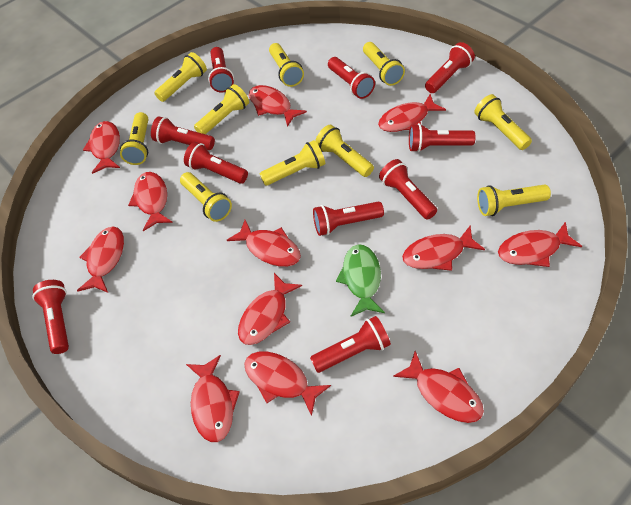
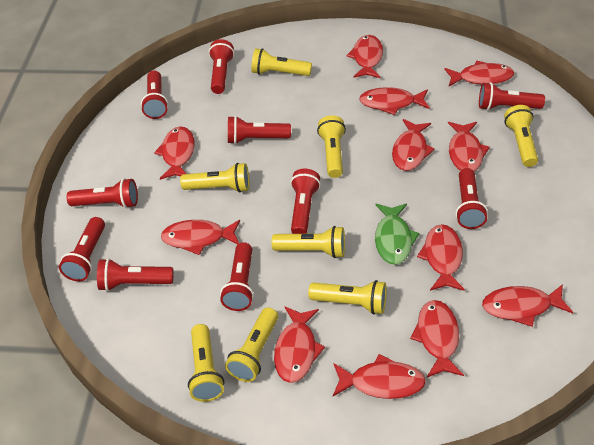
yellow flashlight: [120,112,148,165] [154,52,207,102] [180,172,232,222] [194,84,249,134] [259,140,325,186] [269,43,304,87] [315,125,374,177] [363,42,405,86] [474,94,532,150] [477,185,551,216] = 10 -> [180,163,249,193] [188,324,224,402] [225,308,278,382] [252,48,312,76] [272,226,345,258] [308,280,387,314] [317,115,346,178] [504,105,538,167] = 8

